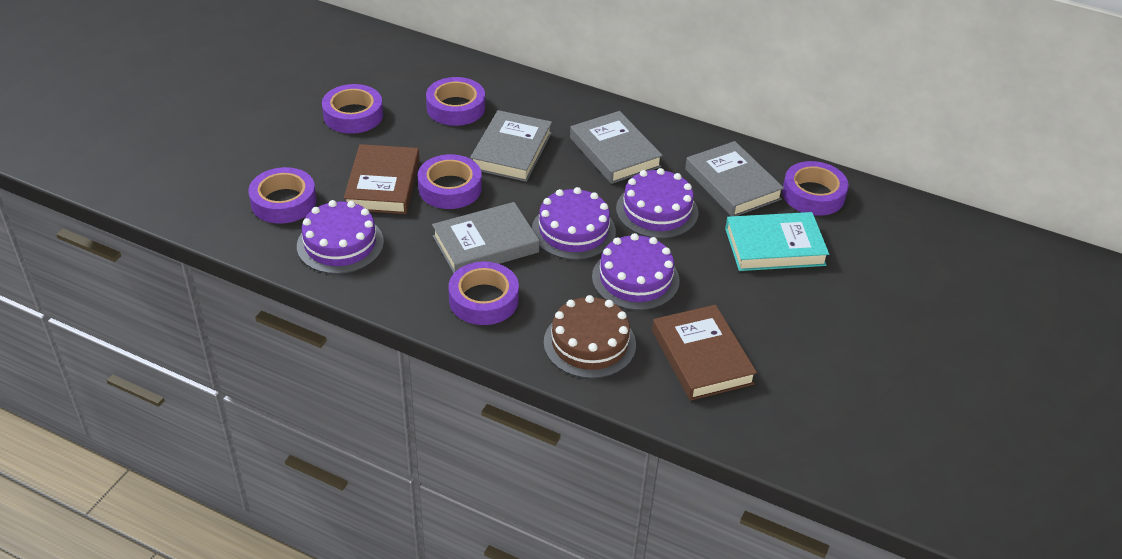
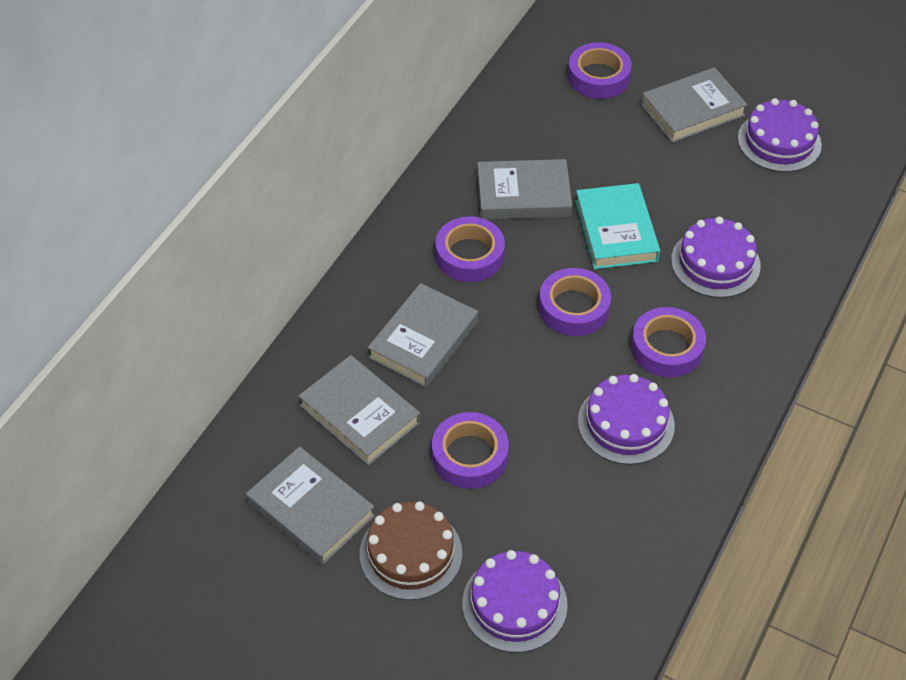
brown book: [344,144,419,214] [652,305,757,401] = 2 -> none = 0
grey book: [432,202,540,273] [470,110,552,182] [570,111,663,184] [685,141,784,216] = 4 -> [246,447,375,565] [299,355,420,466] [368,283,478,388] [477,159,572,220] [641,67,748,143] = 5
purple tape: [248,167,317,224] [322,84,383,134] [418,154,482,209] [426,77,485,126] [448,262,519,325] [782,161,849,216] = 6 -> [432,412,509,489] [436,217,505,282] [539,268,611,336] [568,42,632,99] [631,307,706,377] = 5

